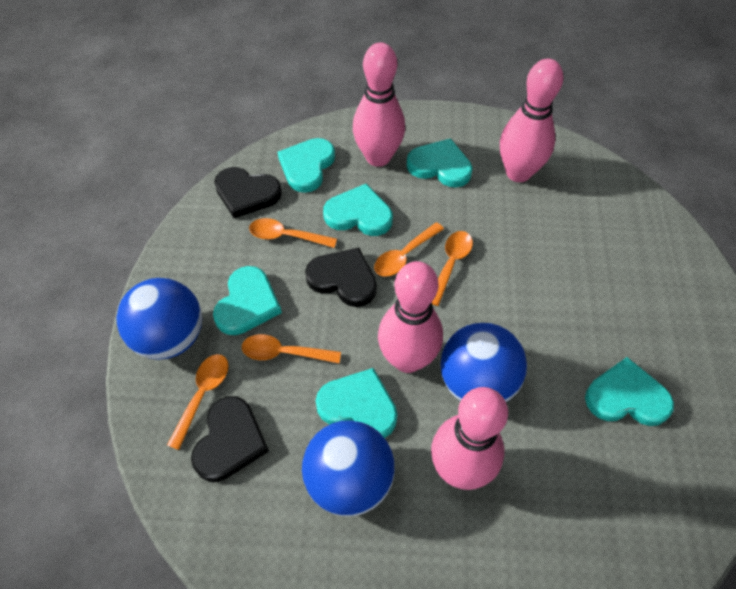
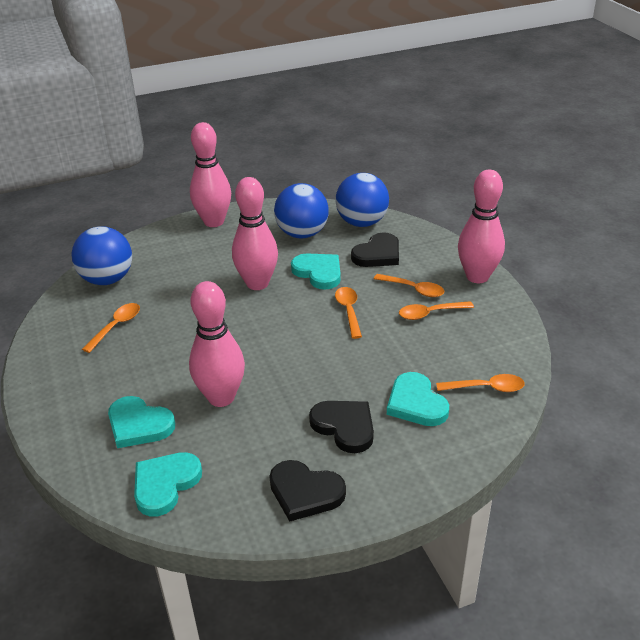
turquoise heart: [213,266,282,335] [278,138,335,193] [316,368,397,438] [323,184,393,236] [406,138,473,188] [585,357,674,426] = 6 -> [108,396,175,448] [134,452,202,517] [291,254,341,290] [387,372,449,426] = 4

